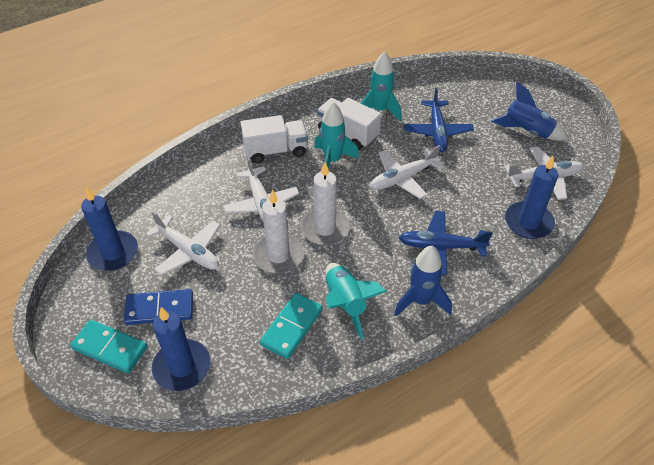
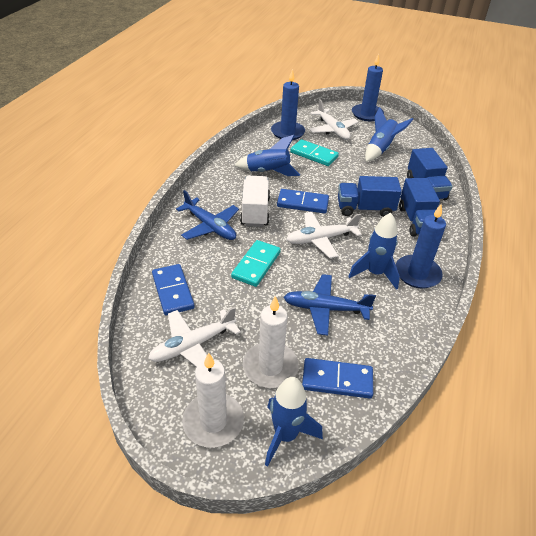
blue domino: [124,289,193,325] = 1 -> [152,264,195,315] [277,189,329,213] [302,358,373,399] = 3
blue rocket: [394,246,452,316] [491,82,569,141] = 2 -> [234,135,300,176] [265,377,323,467] [348,212,400,290] [365,107,414,162] = 4
blue truck: none = 0 -> [338,176,402,217] [399,178,442,237] [407,148,453,200] = 3
turquoise rocket: [314,102,359,169] [325,263,387,339] [361,52,402,121] = 3 -> none = 0
white plane: [146,211,220,276] [223,157,299,223] [370,145,444,199] [504,147,584,200] = 4 -> [148,307,241,367] [286,212,362,258] [309,99,358,140] = 3
white truck: [240,115,308,163] [317,98,381,150] = 2 -> [240,176,270,227] = 1

